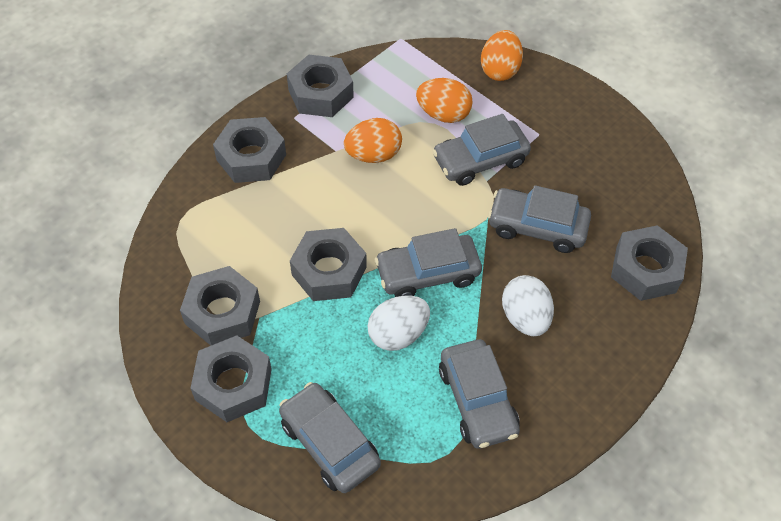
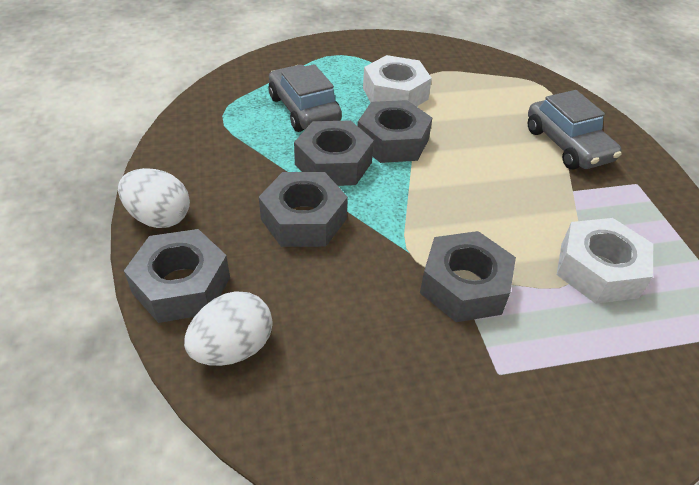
grey car: [279,382,381,493] [375,228,482,297] [432,114,531,186] [439,339,520,448] [488,185,591,253] = 5 -> [269,64,342,132] [528,90,622,169] = 2
grey nut: [180,266,260,346] [190,336,272,422] [213,117,286,183] [287,55,354,117] [290,228,367,301] [611,225,688,301] = 6 -> [124,229,230,323] [259,172,348,247] [294,120,374,186] [358,100,432,163] [420,231,516,322] = 5
orange egg: [344,118,402,163] [416,78,473,123] [481,30,523,81] = 3 -> none = 0
white nut: none = 0 -> [363,55,432,107] [557,218,653,304] = 2

